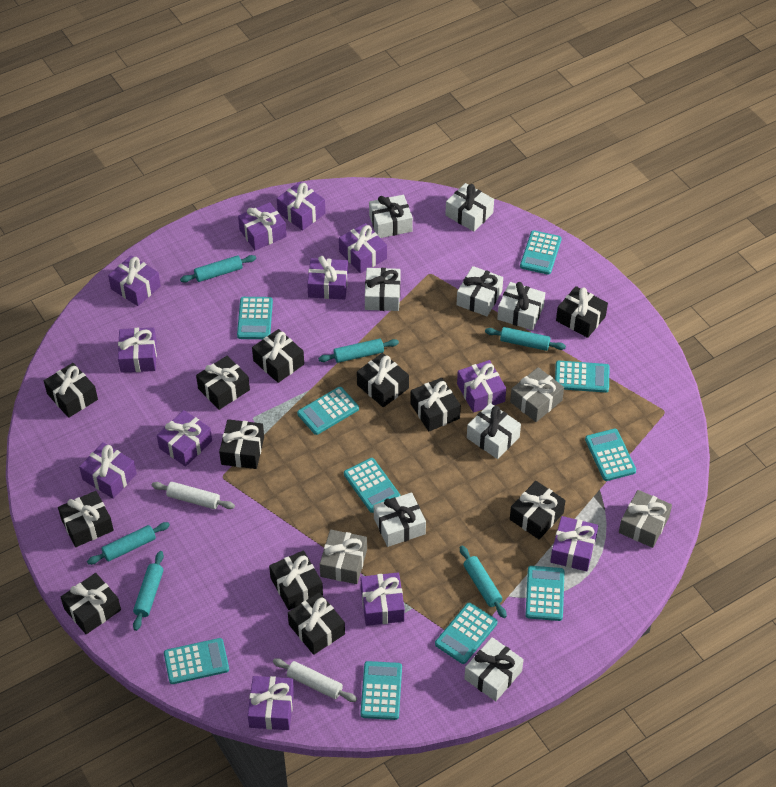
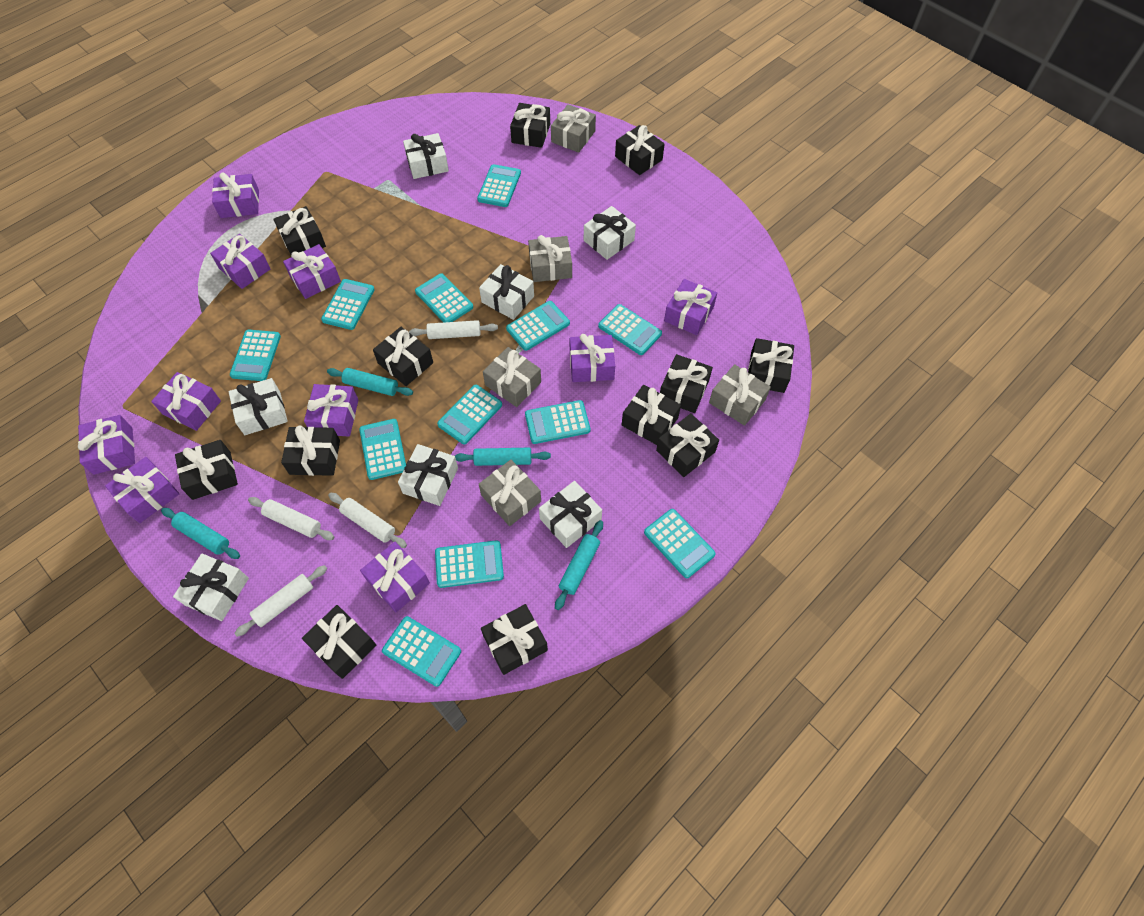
grey gift: [320,530,367,584] [510,367,564,422] [619,490,672,548] = 3 -> [479,460,541,526] [483,347,541,407] [528,235,572,282] [551,104,596,153] [709,364,771,426] = 5
purple gift: [79,442,137,499] [108,255,161,306] [118,327,157,373] [157,410,212,466] [238,202,287,250] [248,676,294,730] [277,182,326,231] [307,256,348,299] [339,223,387,273] [361,572,405,626] [457,360,506,413] [550,516,598,572] = 12 -> [78,415,135,475] [105,457,179,523] [151,372,221,431] [210,234,270,289] [212,172,259,218] [283,244,341,299] [304,384,358,437] [360,542,430,612] [570,334,615,382] [664,279,717,335] = 10
turquoise calculator: [164,638,229,684] [237,297,273,339] [297,387,359,435] [344,458,400,513] [360,661,402,720] [435,603,497,664] [520,230,562,275] [526,566,565,621] [555,361,609,393] [585,429,636,481] = 10 -> [230,330,281,381] [321,279,375,330] [359,419,406,480] [382,616,461,687] [415,273,473,322] [435,540,504,588] [437,385,502,444] [477,164,521,207] [506,301,570,351] [525,400,590,444] [598,304,662,355] [644,509,716,578] = 12
turquoise rolling pin: [87,522,170,565] [133,551,164,631] [180,255,256,283] [318,339,399,363] [460,546,507,618] [485,327,566,351] = 6 -> [161,508,240,559] [327,368,413,396] [455,448,551,466] [555,520,603,610] = 4
white gift: [365,268,401,311] [369,195,413,238] [374,492,426,547] [445,183,494,232] [457,266,503,316] [464,637,524,701] [467,403,521,459] [497,282,545,330] = 8 -> [173,553,249,621] [228,378,288,435] [398,444,458,506] [403,133,449,179] [479,264,534,320] [539,481,602,548] [584,206,636,260] = 7
white rolling pin: [152,482,235,509] [273,658,357,702] = 2 -> [234,565,327,637] [248,497,334,540] [328,493,407,548] [409,320,498,339] = 4

